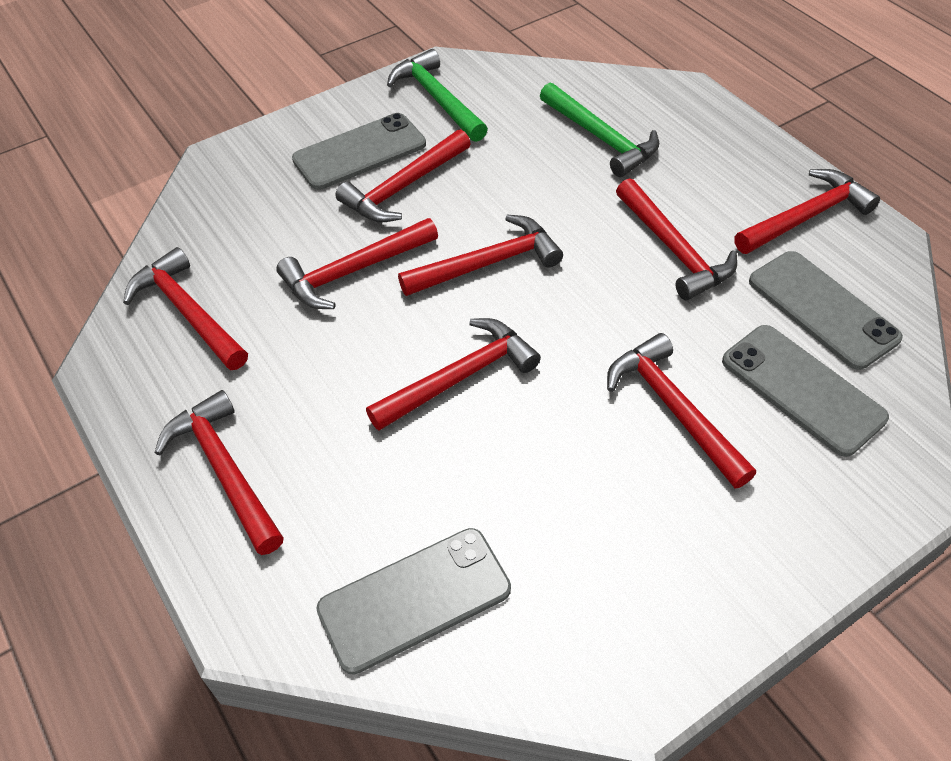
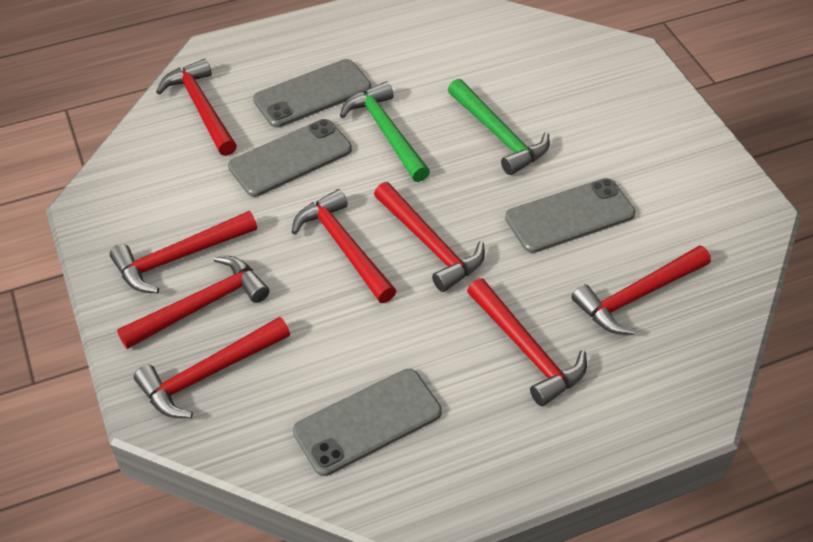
red hammer: [123,247,248,370] [154,390,284,555] [276,218,438,309] [335,129,471,222] [366,318,541,431] [398,215,563,296] [607,333,756,488] [616,178,737,300] [734,169,880,254] = 9 -> [110,211,257,293] [117,256,270,349] [134,317,290,418] [156,59,237,156] [292,189,396,303] [374,182,485,292] [467,278,587,406] [571,245,711,335] = 8

